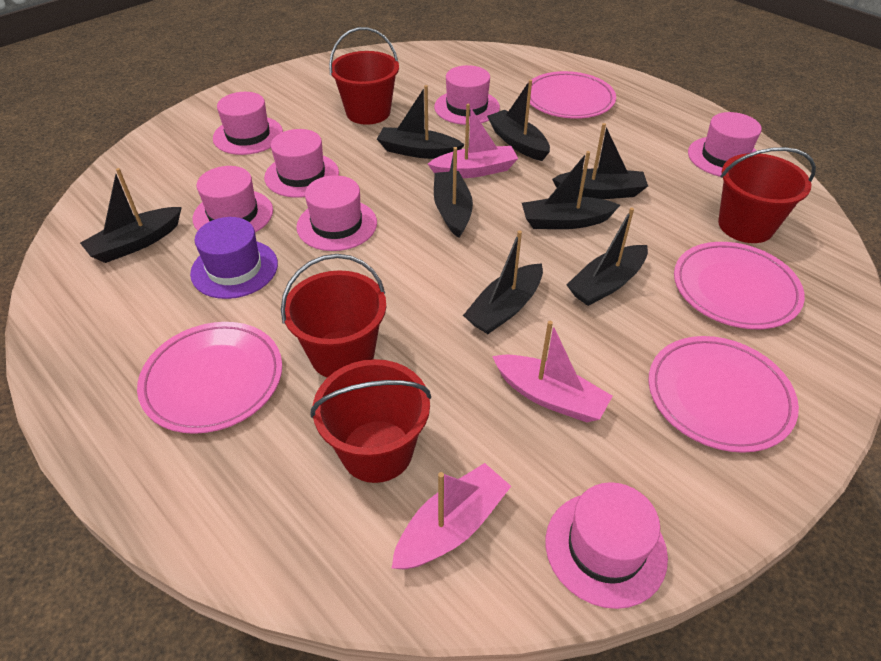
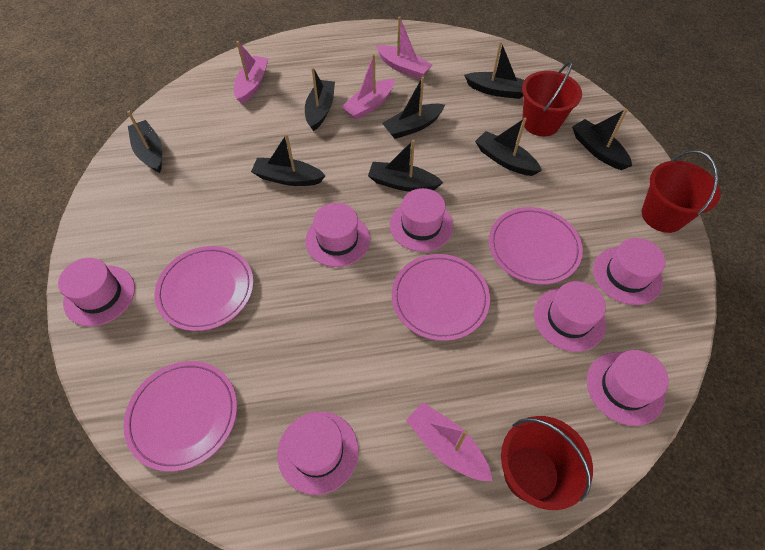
pink boat: [392,463,511,570] [428,104,518,178] [492,321,612,422] = 3 -> [234,41,269,104] [341,54,395,120] [376,17,432,79] [406,402,492,481] = 4
purple hat: [190,217,278,299] = 1 -> none = 0
red bucket: [281,254,386,378] [311,359,431,483] [329,27,399,125] [718,147,816,243] = 4 -> [501,416,593,510] [522,61,582,136] [642,150,721,233] = 3

